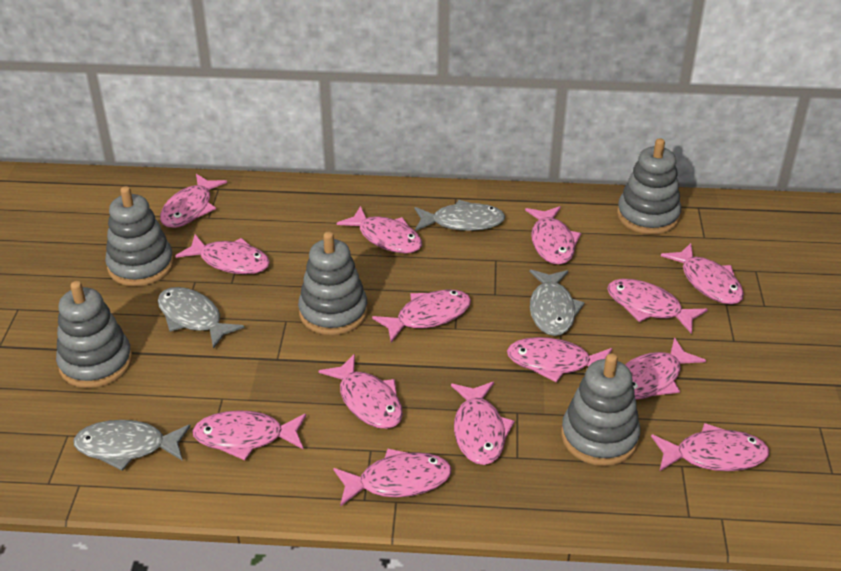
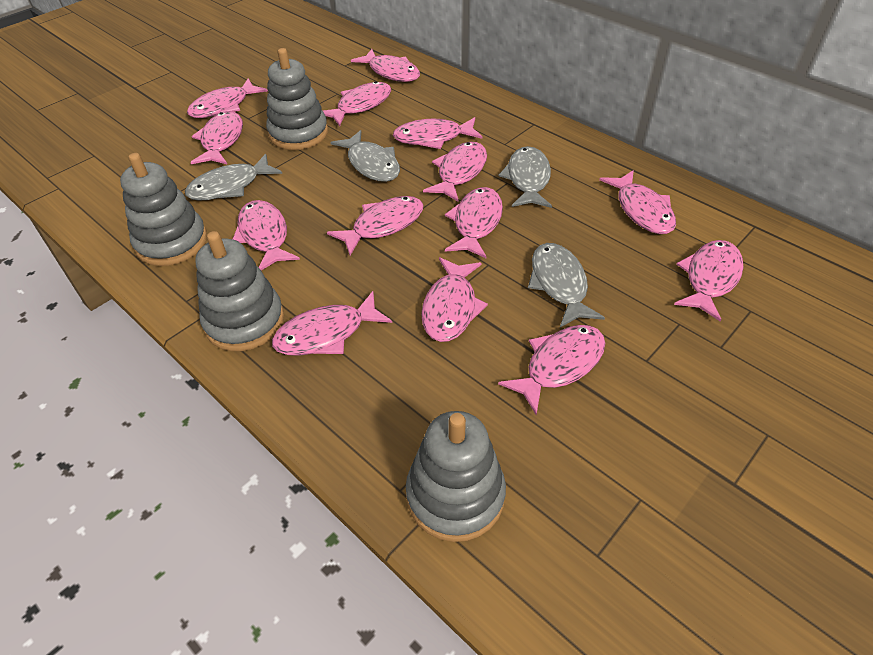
grey stacking toy: [56,281,133,388] [105,186,174,286] [298,232,368,335] [561,353,641,466] [617,138,681,235] = 5 -> [120,153,207,266] [195,231,284,351] [266,48,328,150] [406,411,506,542] = 4

